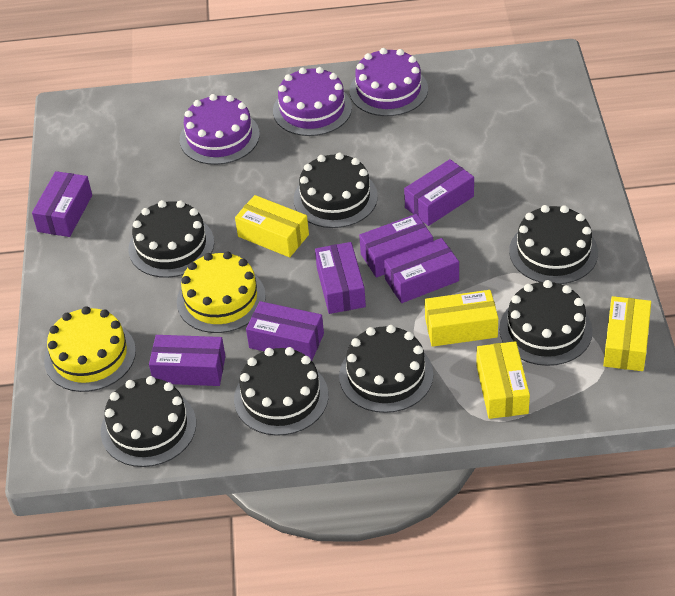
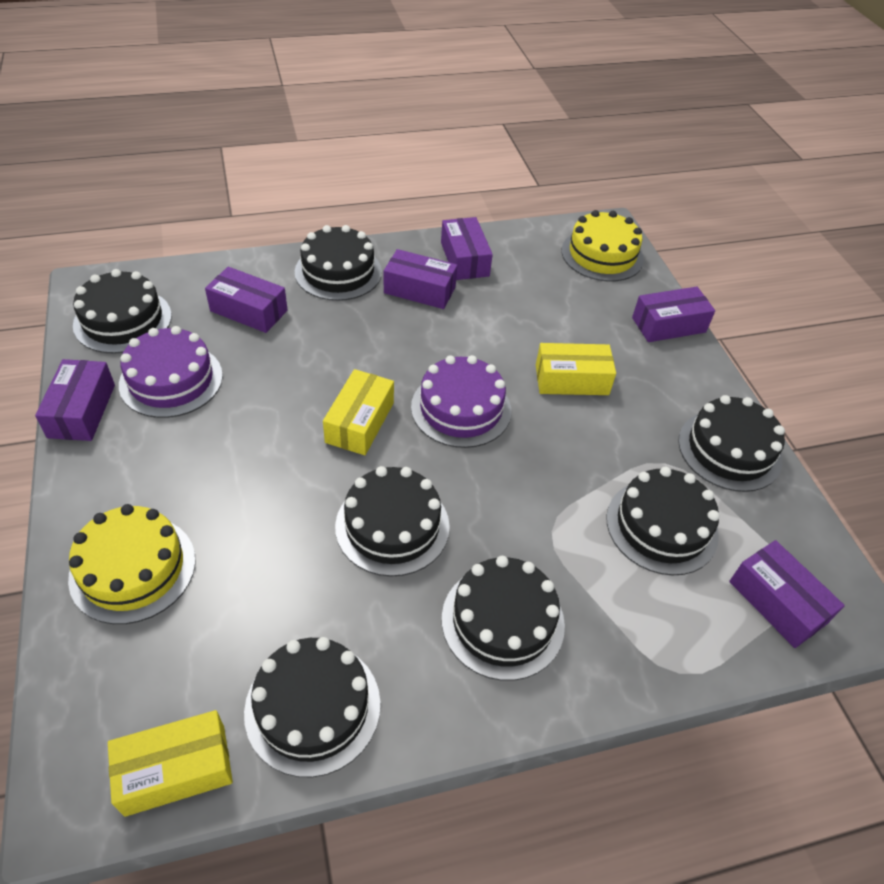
purple box: [32,171,92,237] [149,335,226,386] [246,301,324,361] [315,242,366,314] [359,214,433,278] [384,238,459,303] [404,159,474,226] = 7 -> [35,359,115,441] [205,267,288,333] [384,249,457,309] [441,217,493,280] [632,287,715,342] [729,540,845,648] = 6
purple cake: [180,94,260,165] [273,67,352,136] [350,48,428,116] = 3 -> [119,326,223,418] [411,355,511,448] = 2
yellow box: [235,195,309,257] [425,290,498,347] [476,341,530,419] [603,296,651,371] = 4 -> [108,710,233,817] [323,369,394,455] [536,343,616,395] = 3

